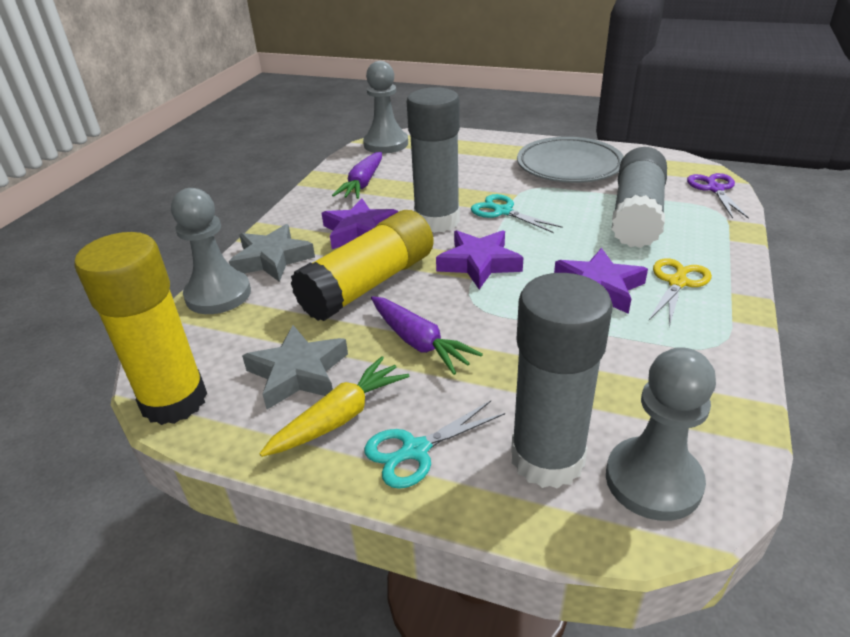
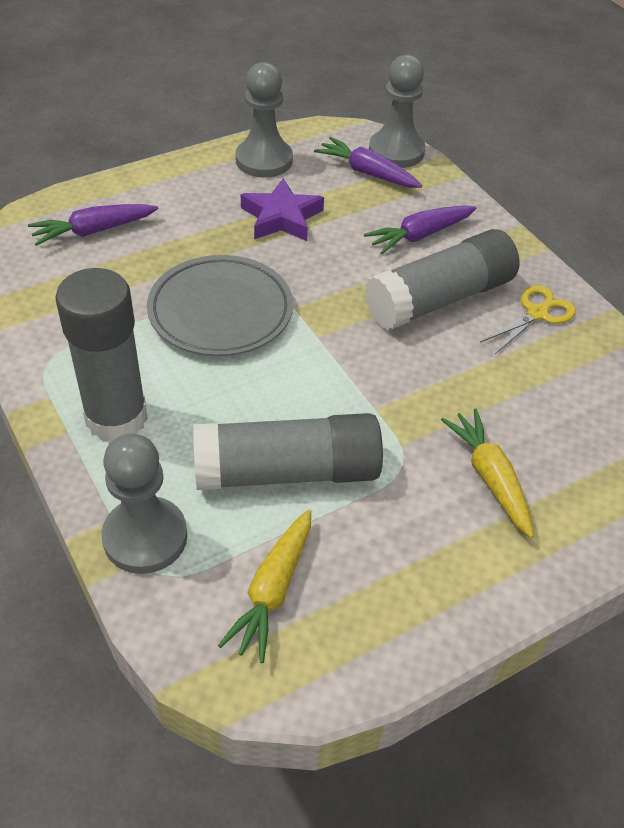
grey star: [229,224,315,282] [242,325,348,409] = 2 -> none = 0
purple carrot: [332,152,382,199] [371,296,483,375] = 2 -> [28,204,158,246] [314,137,422,188] [364,205,477,254] = 3
purple scissors: [687,173,749,219] = 1 -> none = 0
purple star: [322,198,398,249] [436,230,524,289] [554,248,648,314] = 3 -> [241,178,324,241] = 1
turquoise scissors: [364,401,505,489] [471,194,563,233] = 2 -> none = 0
yellow carrot: [259,356,410,457] = 1 -> [218,510,311,663] [441,408,534,538] = 2
yellow glue stick: [74,232,207,425] [291,210,434,321] = 2 -> none = 0

